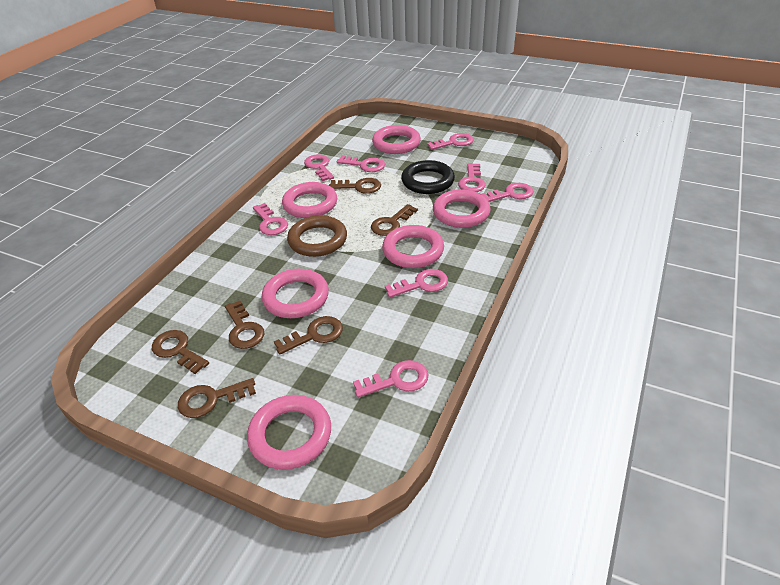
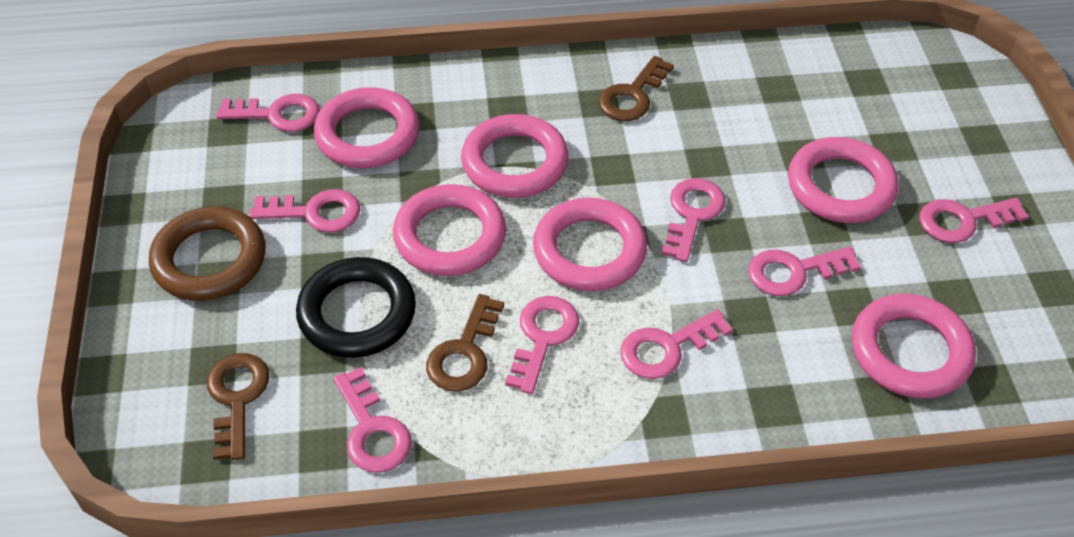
brown key: [152,330,209,374] [178,378,256,418] [225,300,264,349] [274,316,343,355] [329,178,381,194] [371,204,418,236] = 6 -> [207,353,269,460] [426,294,504,392] [599,56,674,121] = 3

